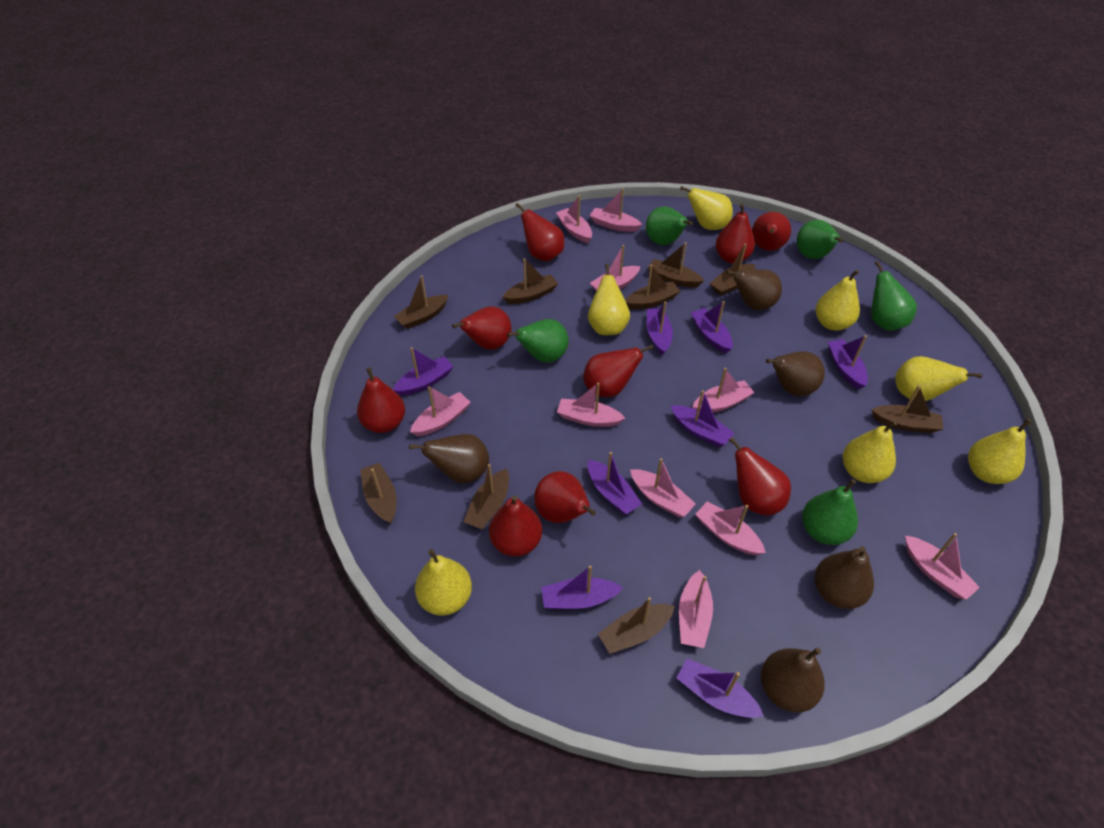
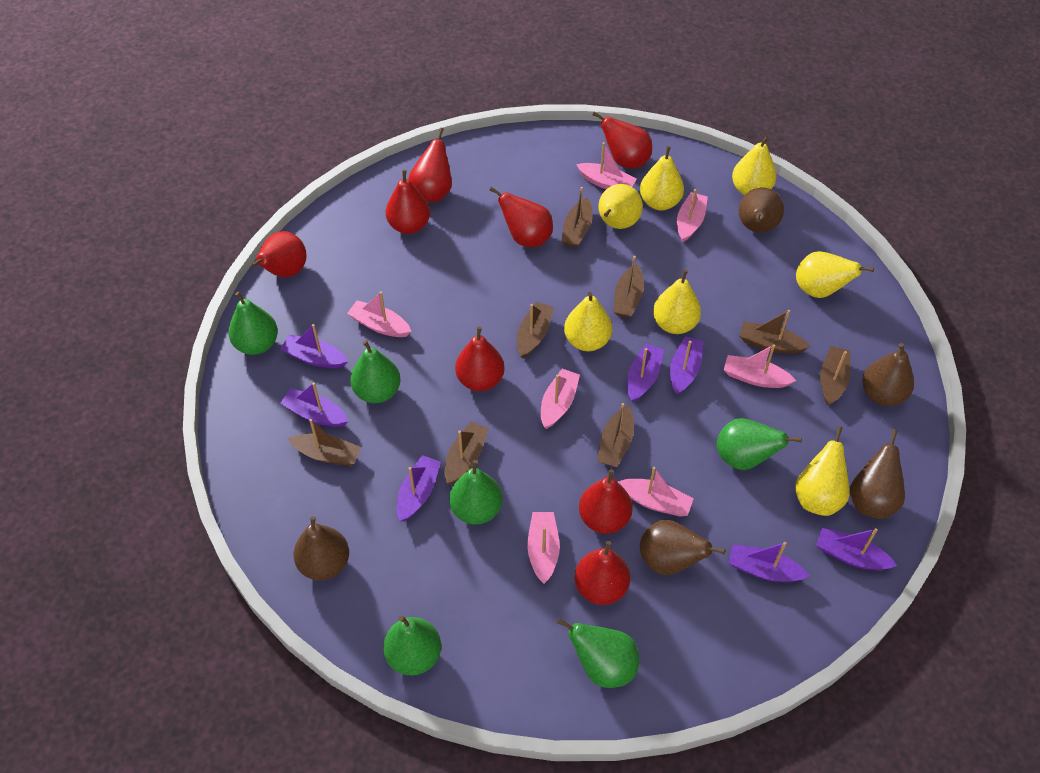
brown boat: [360,463,396,524] [394,276,449,329] [463,464,509,529] [502,259,558,304] [598,597,675,654] [625,264,680,309] [648,242,704,287] [710,244,755,296] [872,385,943,433] = 9 -> [287,419,361,466] [445,421,489,484] [517,302,554,358] [561,187,593,248] [597,403,634,467] [613,256,644,318] [739,310,810,354] [820,346,851,406] = 8
green pear: [507,319,569,363] [646,206,693,245] [797,220,844,259] [802,479,858,545] [871,261,917,331] = 5 -> [228,292,278,355] [350,340,401,403] [383,615,441,675] [449,460,503,524] [557,618,639,688] [717,418,802,470] = 6
pink boat: [410,387,471,436] [556,195,592,243] [557,383,625,427] [590,189,642,232] [590,245,640,291] [630,458,696,517] [679,570,713,648] [692,368,754,413] [695,501,766,555] [905,533,980,600] = 10 -> [347,291,412,337] [527,512,560,583] [541,369,580,429] [576,142,637,189] [618,467,694,516] [677,189,708,243] [724,344,796,388] = 7
purple boat: [393,347,454,396] [541,566,623,609] [588,452,642,514] [647,302,673,355] [671,390,735,447] [677,659,764,718] [691,301,733,353] [828,335,868,389] = 8 -> [280,324,348,368] [280,382,349,427] [397,455,441,521] [627,344,664,402] [670,336,704,395] [728,542,810,582] [816,528,897,570] = 7
red pear: [357,368,405,433] [452,306,511,350] [489,495,542,557] [515,203,564,261] [534,471,596,523] [583,345,653,397] [715,204,755,264] [729,437,791,516] [752,212,791,251] = 9 -> [252,231,307,277] [385,169,430,234] [408,127,452,202] [455,327,505,391] [489,187,553,247] [575,541,630,605] [579,469,633,534] [593,112,652,168] = 8

